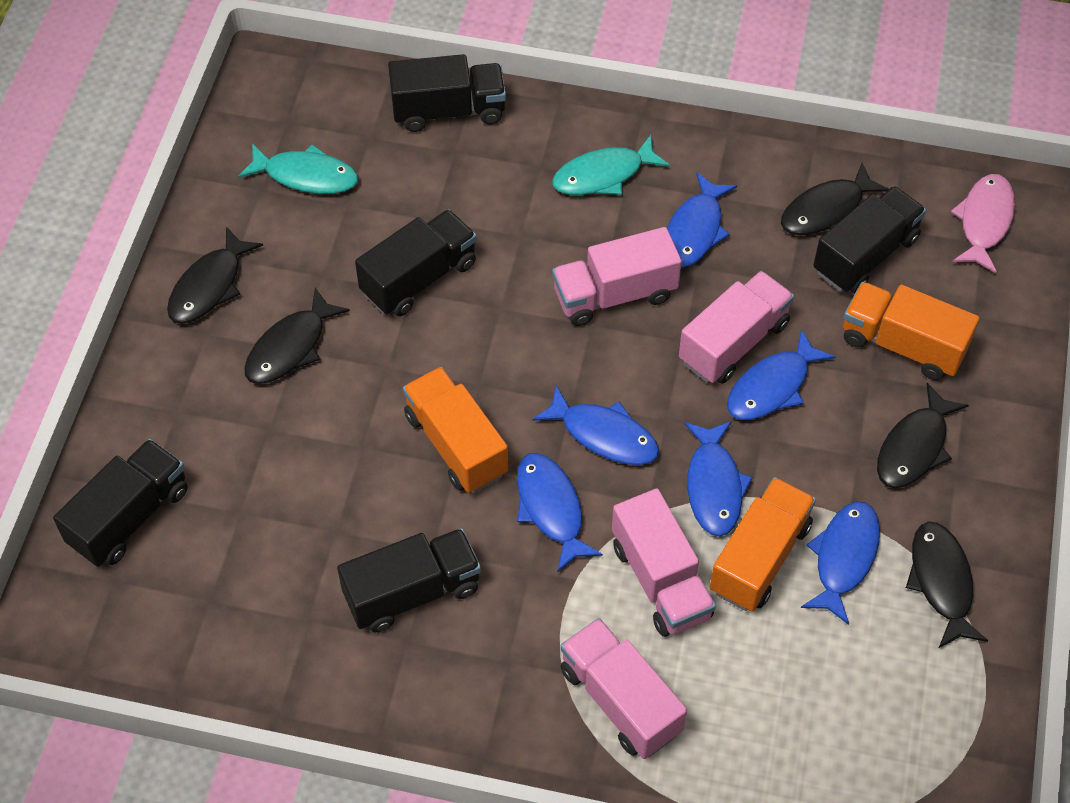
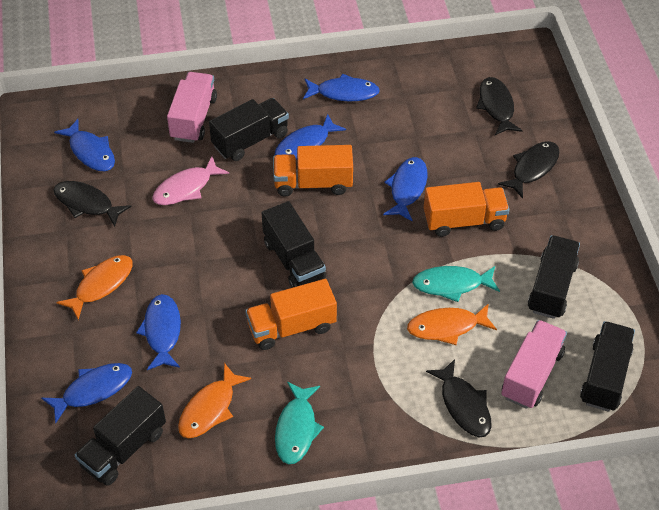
black fish: [167,227,263,324] [244,288,350,384] [781,163,889,235] [877,383,969,488] [906,521,988,648] = 5 -> [53,181,131,227] [426,359,492,437] [476,77,523,135] [498,141,560,199] = 4
orange fish: none = 0 -> [56,255,133,320] [178,363,251,438] [407,303,497,345] = 3
pink truck: [552,227,682,326] [560,618,687,759] [612,488,716,637] [679,271,794,384] = 4 -> [167,72,217,143] [501,320,567,409] = 2

